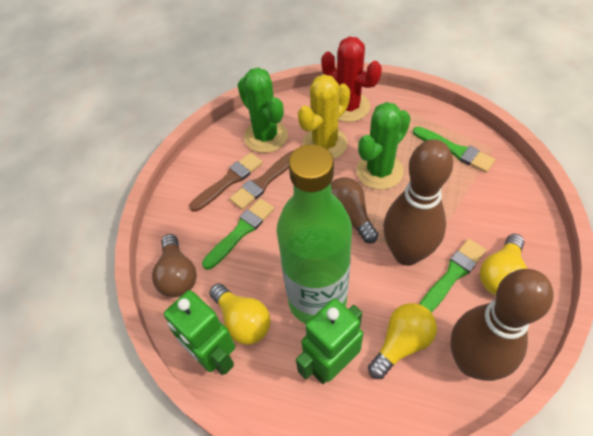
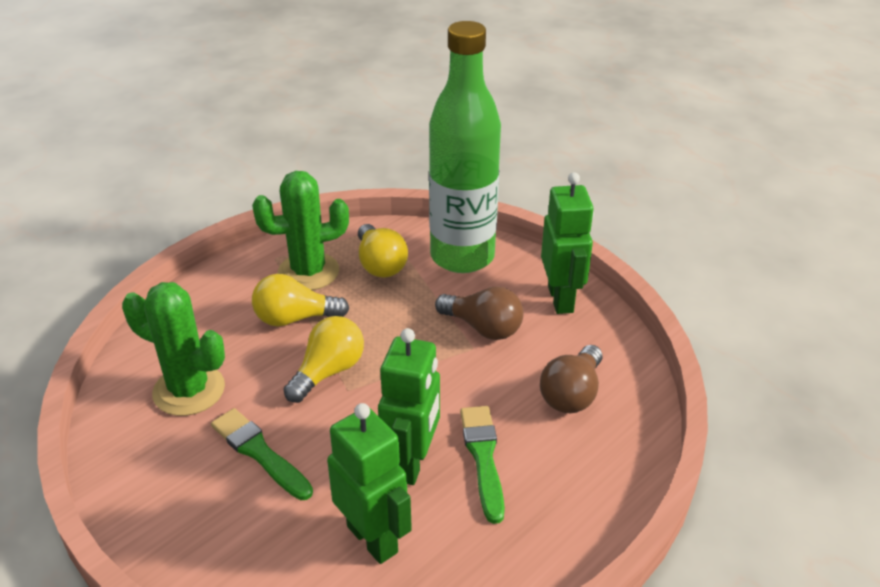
brown bowling pin: [383,139,453,266] [450,269,554,381] = 2 -> none = 0
brown brush: [190,152,263,212] [229,151,294,210] = 2 -> none = 0
green brush: [202,198,274,270] [413,126,495,173] [420,239,486,313] = 3 -> [211,408,313,500] [460,406,505,524] = 2
green robot: [164,290,235,375] [296,298,363,384] = 2 -> [327,403,412,564] [378,328,440,485] [541,172,594,314] = 3
red cactus: [321,37,382,122] = 1 -> none = 0
yellow cactus: [298,74,350,159] = 1 -> none = 0

